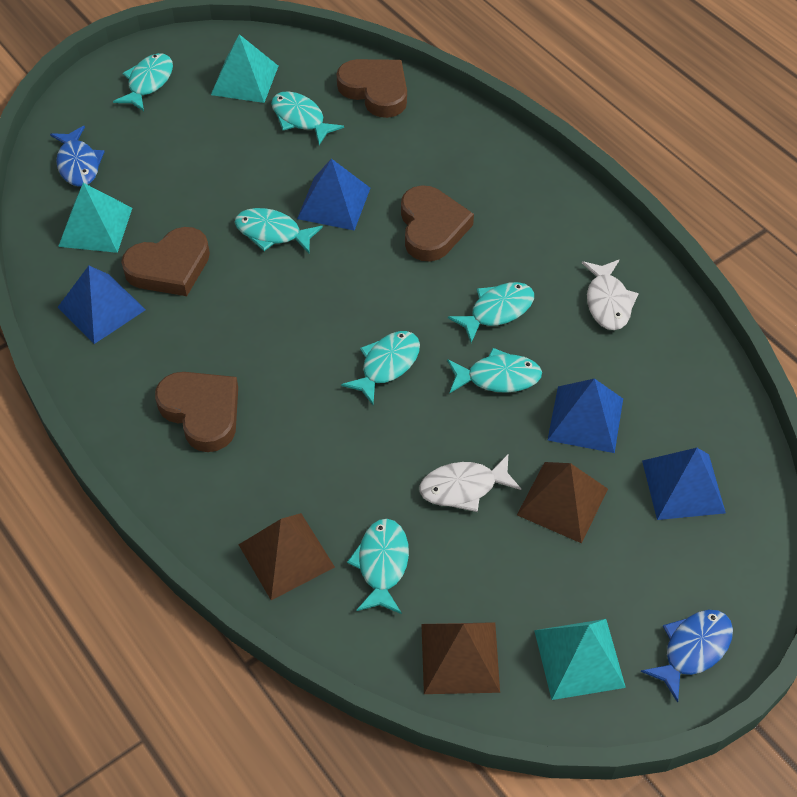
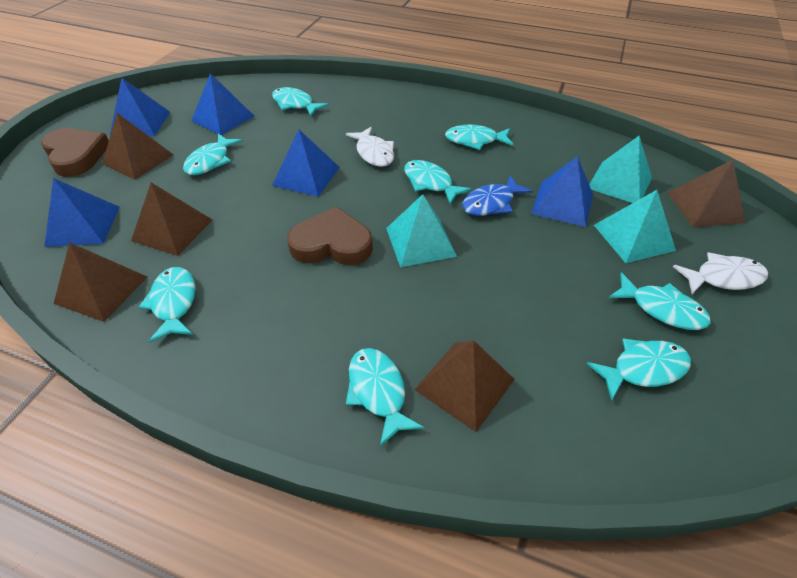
blue fish: [50,126,105,187] [641,610,733,703] = 2 -> [462,175,533,216] = 1
blue pyramid: [58,266,146,344] [297,158,370,231] [548,378,623,453] [642,448,726,520] = 4 -> [44,178,119,247] [110,78,170,136] [191,73,254,135] [272,129,340,197] [531,156,593,227] = 5
brown heart: [121,227,210,296] [155,372,238,452] [337,59,407,118] [401,185,474,262] = 4 -> [41,128,109,177] [287,206,373,265] = 2
brown pyramid: [239,513,335,600] [421,622,500,694] [517,462,608,543] = 3 -> [54,242,147,322] [102,113,174,180] [131,182,212,256] [414,340,515,432] [667,160,745,227] = 5
turquoise fish: [113,53,173,111] [235,208,323,253] [271,91,344,145] [341,331,420,405] [347,519,409,614] [447,348,542,393] [448,282,534,343] = 7 -> [139,267,196,343] [183,134,243,175] [272,87,329,116] [346,348,424,447] [404,160,472,204] [445,125,514,150] [587,338,691,401] [608,272,711,330] = 8

